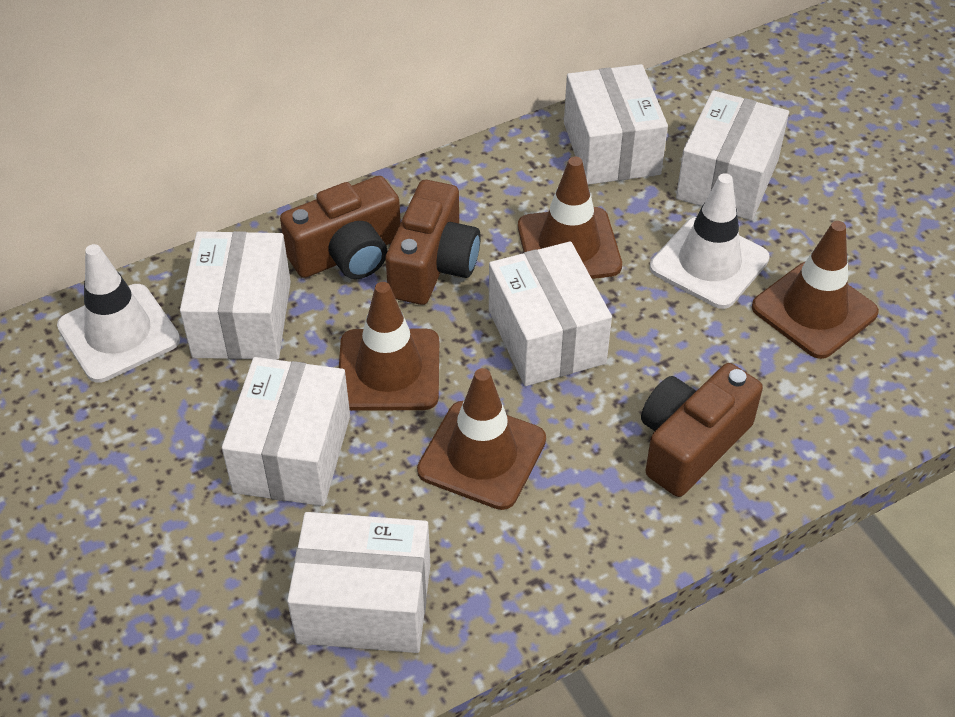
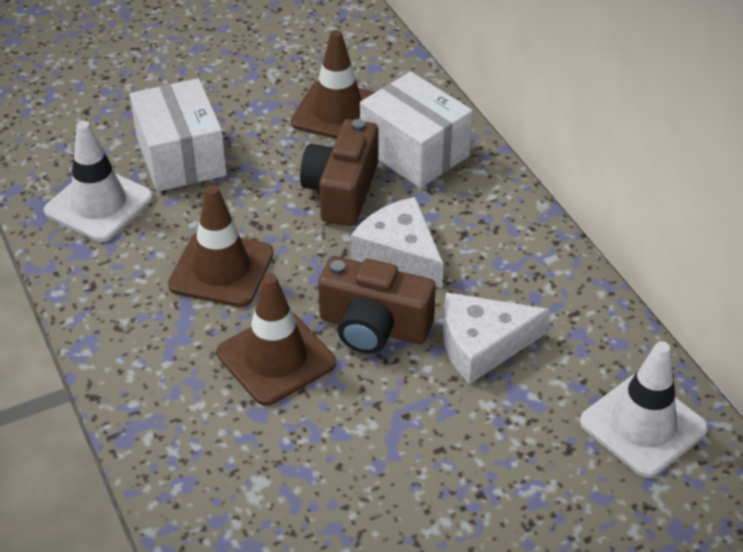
brown camera: [280,176,401,279] [386,180,481,305] [641,363,763,497] = 3 -> [300,119,378,226] [318,256,436,354] = 2
brown traffic cone: [339,282,439,411] [417,368,546,510] [518,157,622,279] [752,221,879,359] = 4 -> [168,185,274,307] [217,274,336,406] [291,30,375,139] = 3
white box: [180,231,291,360] [222,357,350,506] [287,512,430,653] [489,241,612,386] [564,64,668,185] [676,90,789,220] = 6 -> [130,78,227,192] [360,72,473,188] = 2
white cheese: none = 0 -> [351,197,444,288] [443,292,550,384] = 2

